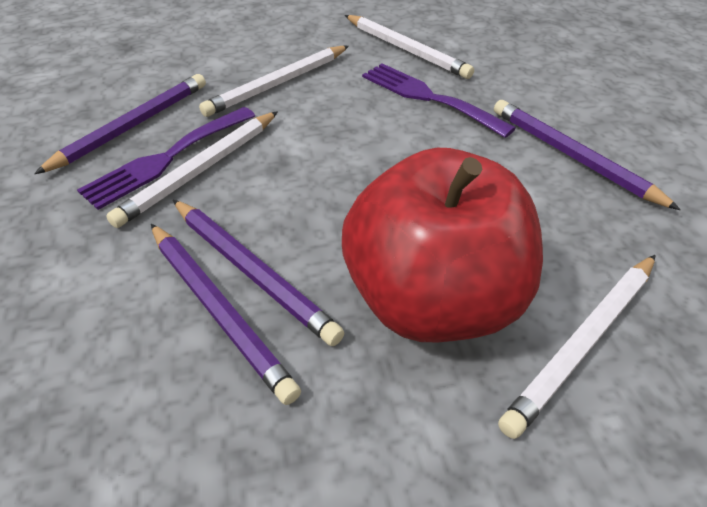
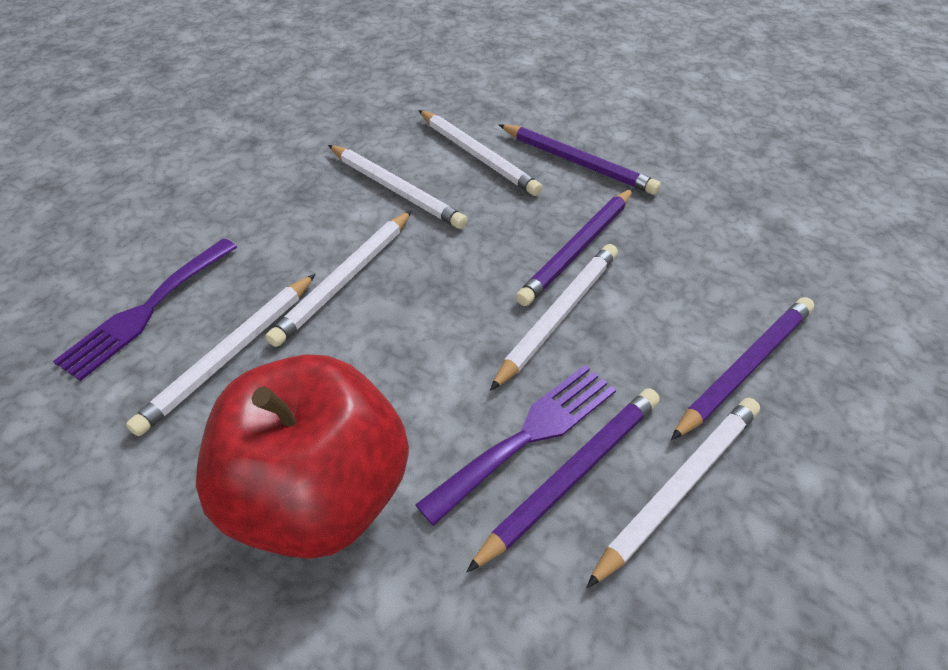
white pencil: [106,111,278,228] [199,46,349,117] [345,15,474,79] [498,255,655,439] = 4 -> [126,274,315,436] [266,210,412,347] [328,145,467,229] [418,110,542,196] [490,244,618,391] [586,398,760,588] = 6

